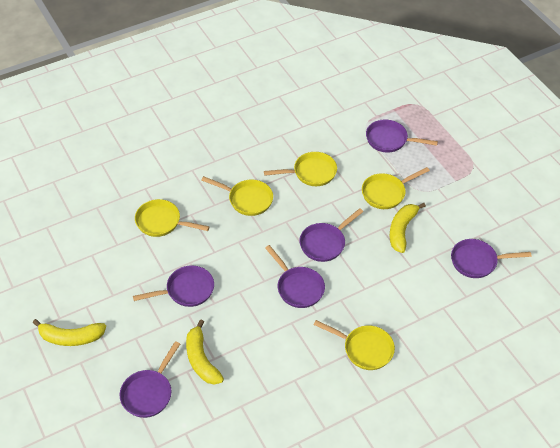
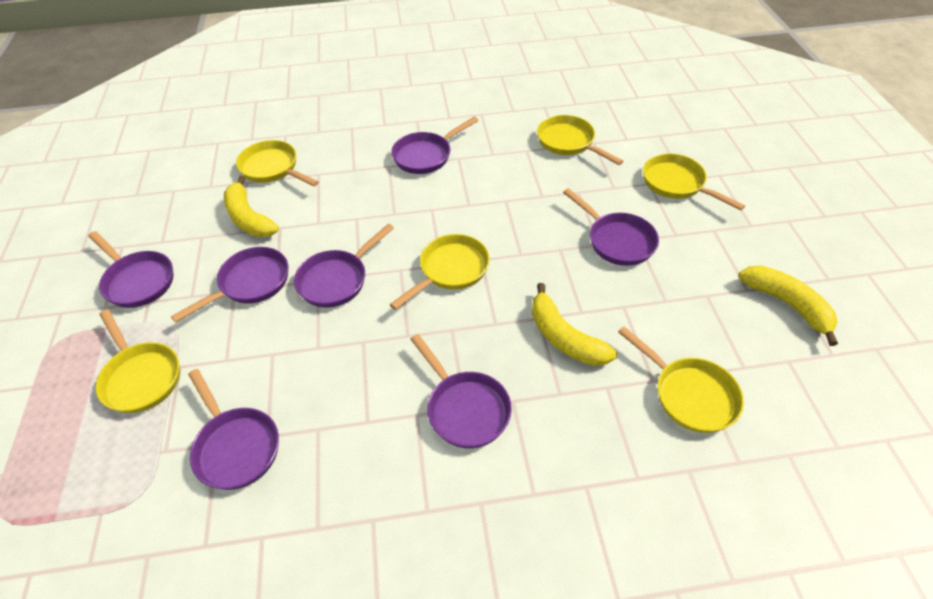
purple pan: [120,341,180,418] [133,265,214,307] [265,245,325,308] [299,208,364,262] [366,120,438,153] [451,239,532,278] = 6 -> [88,231,174,308] [171,247,288,323] [188,369,279,490] [294,224,394,308] [391,117,479,174] [410,334,512,449] [563,188,659,266] = 7
yellow pan: [135,199,210,237] [201,176,273,216] [264,152,337,186] [314,320,395,370] [362,167,430,209] = 5 -> [96,309,180,413] [236,140,319,187] [390,234,490,310] [537,115,623,165] [618,326,744,433] [643,153,745,211] = 6

